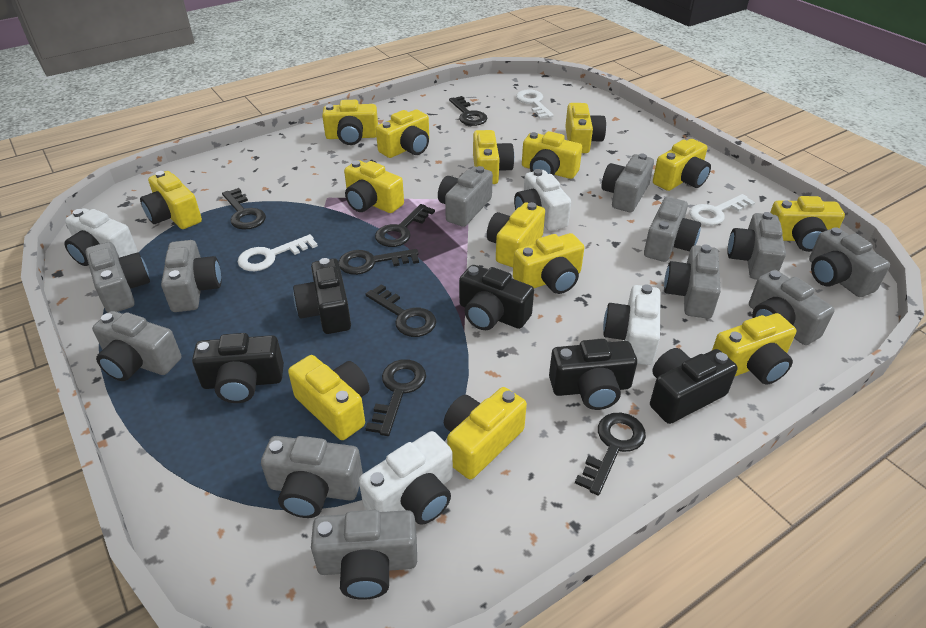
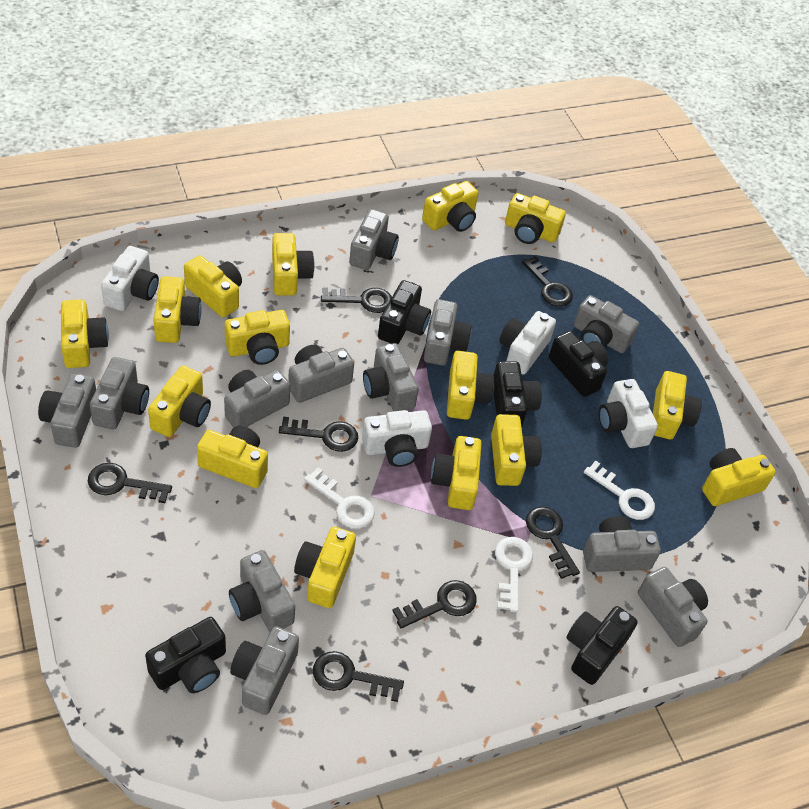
yellow camera: [140,171,202,229] [288,355,369,440] [322,100,378,145] [344,160,404,213] [376,110,429,158] [444,387,527,479] [473,130,514,184] [487,202,545,267] [513,233,584,294] [522,131,582,179] [565,103,606,153] [653,139,711,191] [712,313,797,385] [770,196,845,252] = 14 -> [61,299,109,368] [148,366,211,437] [153,276,201,343] [184,255,242,318] [197,426,268,488] [225,310,290,365] [272,233,315,296] [294,527,356,608] [422,181,479,232] [431,436,482,510] [447,351,494,420] [491,414,542,486] [505,193,566,244] [653,371,702,440] [702,448,776,506] = 15

